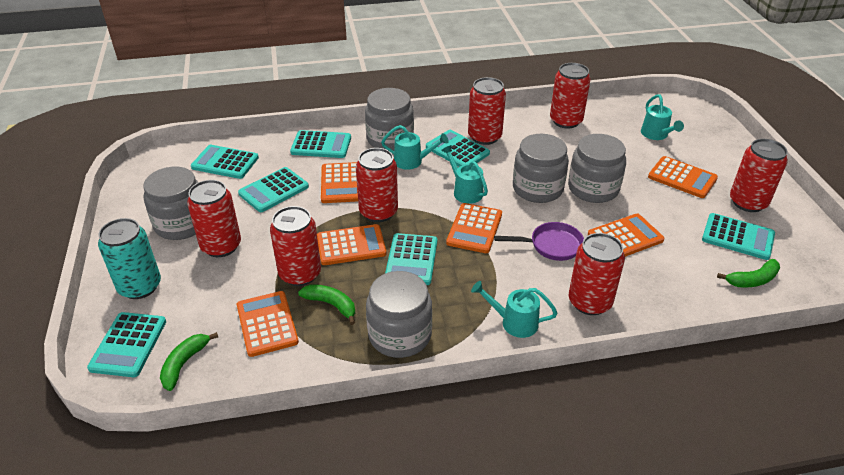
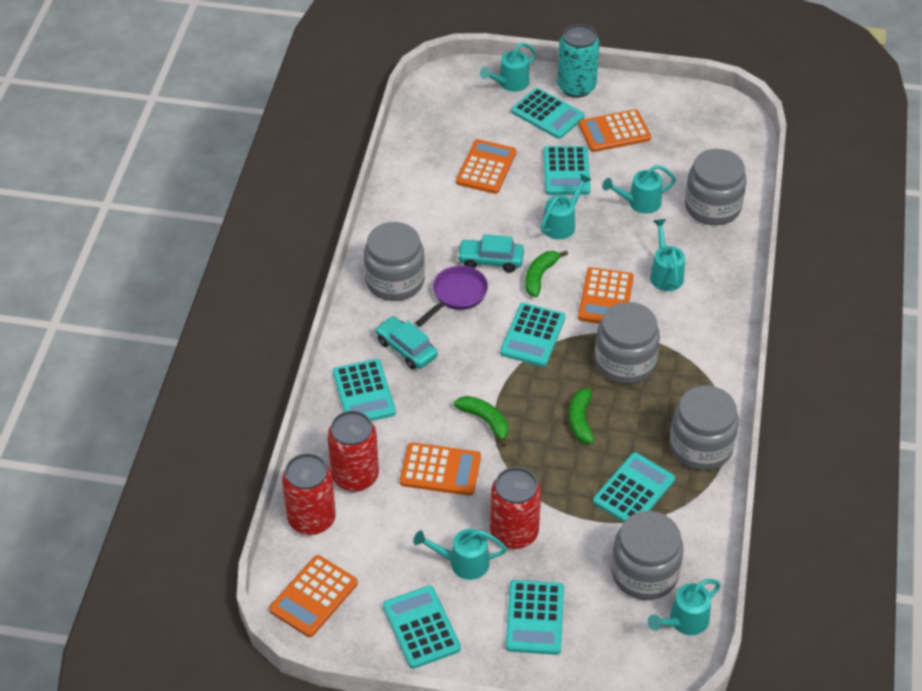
orange calculator: [237,291,299,357] [317,224,387,265] [321,162,358,203] [446,203,502,253] [588,214,665,257] [648,156,718,198] = 6 -> [269,555,358,637] [400,442,481,496] [456,139,516,194] [578,267,634,324] [579,109,651,152] = 5
red can: [187,180,241,257] [270,206,321,286] [356,148,398,222] [468,77,506,145] [550,63,591,129] [569,233,625,315] [730,139,788,212] = 7 -> [282,453,336,535] [327,411,379,492] [490,467,541,549] = 3
turquoise car: none = 0 -> [375,316,437,369] [457,234,524,272] = 2
turquoise watering can: [381,125,449,170] [441,145,488,204] [471,281,557,338] [641,94,684,140] = 4 -> [413,529,507,580] [480,42,536,92] [540,173,592,240] [602,165,676,214] [648,579,721,635] [650,219,685,291] = 6

